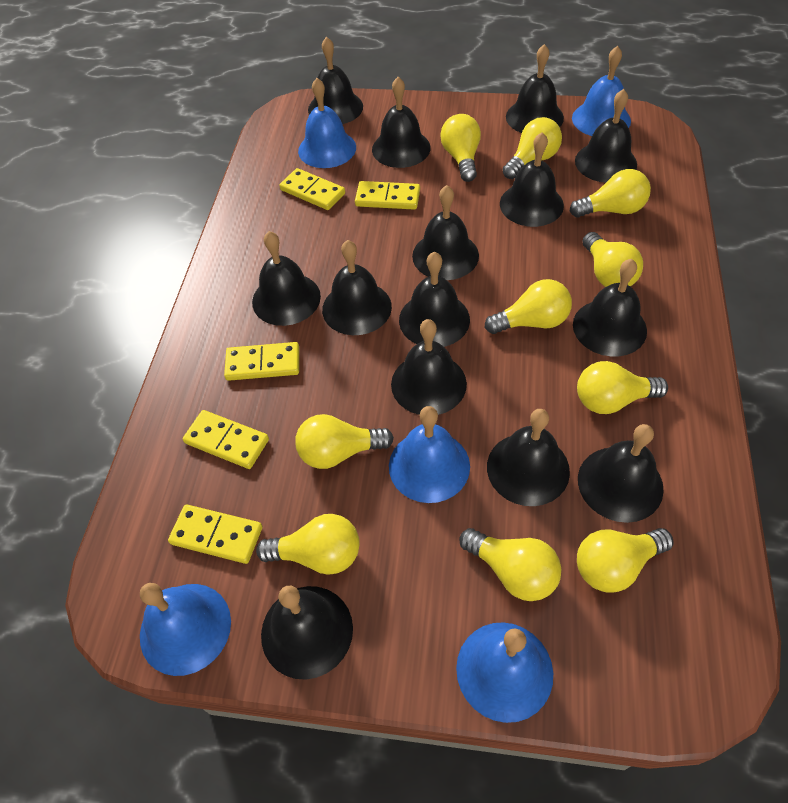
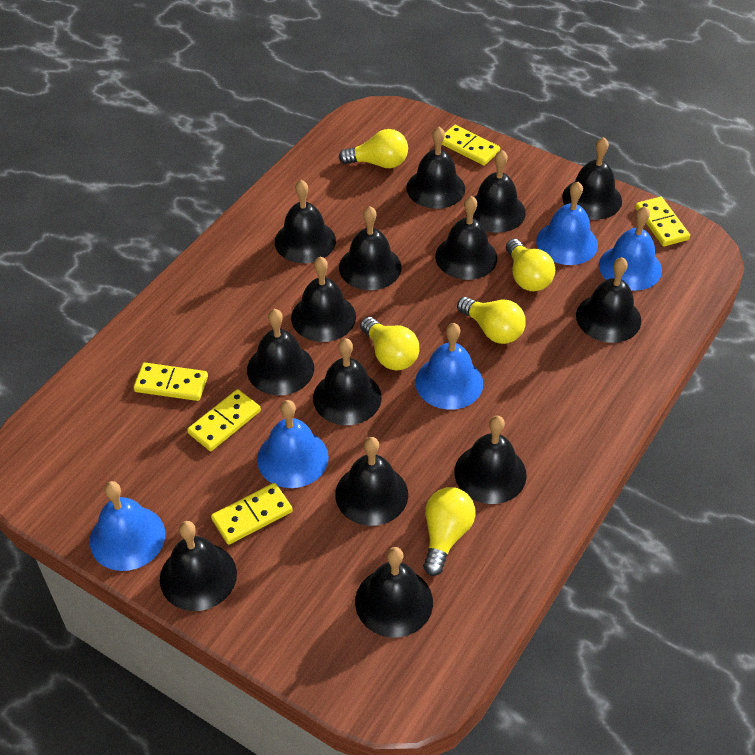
yellow light bulb: [256,514,360,574] [295,414,394,469] [440,114,481,182] [459,528,561,601] [485,279,572,334] [503,117,562,179] [570,169,651,218] [577,361,668,414] [577,528,674,592] [582,232,643,287] = 10 -> [338,129,408,168] [360,317,419,371] [423,487,476,576] [457,297,526,344] [506,239,555,291] = 5

